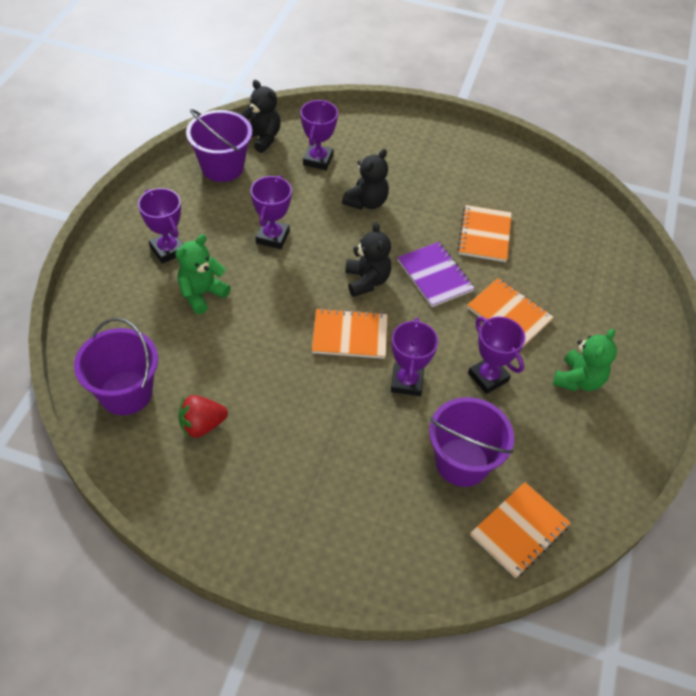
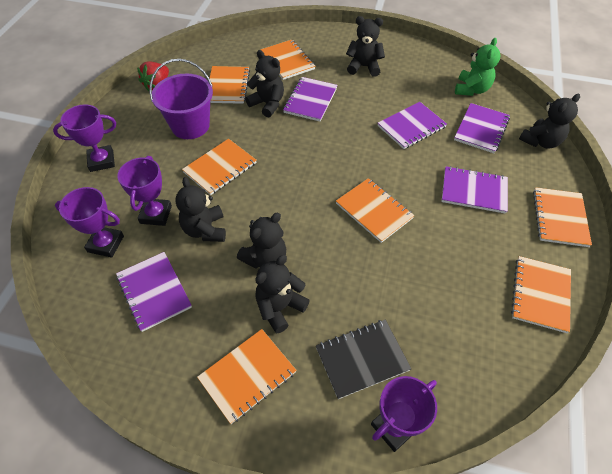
black notebook: none = 0 -> [316,320,411,399] = 1
black teddy bear: [240,80,281,153] [342,149,389,210] [345,222,391,297] = 3 -> [175,177,226,242] [237,213,286,269] [245,50,284,118] [255,255,310,333] [346,16,385,77] [519,94,580,149] = 6
green teddy bear: [175,234,231,314] [553,329,617,392] = 2 -> [455,38,500,96] = 1
orange notebook: [312,308,387,359] [458,205,512,262] [467,278,554,348] [470,482,571,578] = 4 -> [182,139,257,195] [197,329,297,424] [210,66,250,104] [260,40,316,80] [336,178,415,243] [511,256,571,333] [533,187,592,247] = 7
purple bucket: [74,318,158,415] [186,109,252,182] [429,397,514,487] = 3 -> [149,59,213,139] = 1
purple notebook: [397,242,475,307] = 1 -> [116,252,192,332] [283,77,338,122] [378,102,447,149] [442,166,508,214] [454,103,510,153] = 5
purple trophy: [138,188,183,264] [251,175,292,249] [301,100,338,170] [391,318,438,396] [468,317,525,394] = 5 -> [53,104,116,172] [55,187,124,258] [117,156,172,226] [371,376,437,452] = 4

